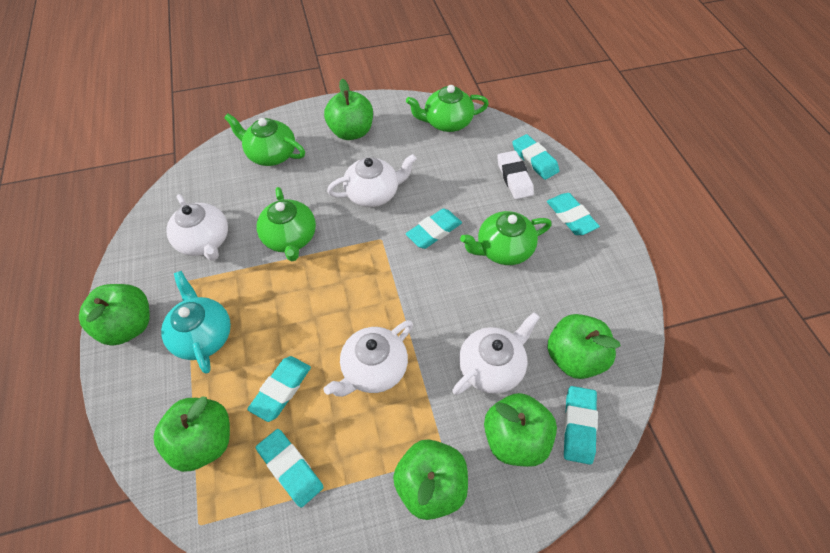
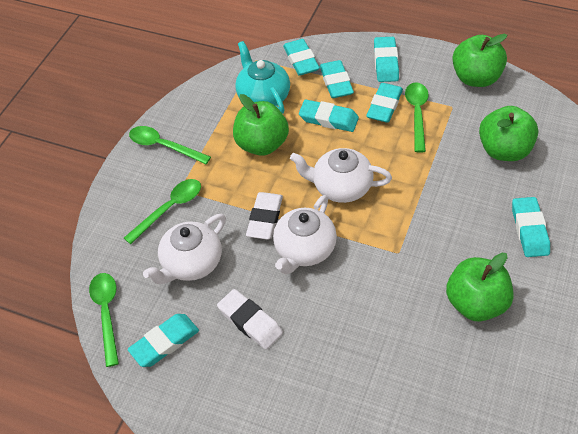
green apple: [79,284,150,346] [154,397,230,472] [324,79,373,140] [393,439,468,520] [484,393,557,467] [547,314,621,379] = 6 -> [233,94,289,156] [446,253,514,321] [452,34,507,87] [479,106,538,161] = 4
green spoon: none = 0 -> [89,273,119,367] [124,179,201,244] [129,126,211,164] [405,82,429,153] = 4
green teapot: [224,114,305,166] [257,187,316,261] [406,85,489,132] [460,211,552,265] = 4 -> none = 0
turquoise eraser: [247,356,311,422] [256,429,324,507] [406,208,462,249] [512,134,559,180] [547,193,600,235] [563,386,598,465] = 6 -> [128,314,199,367] [283,39,320,76] [299,100,359,132] [320,60,354,98] [366,83,403,123] [374,37,399,82] [512,197,550,257] = 7
white eraser: [497,151,534,199] = 1 -> [217,289,283,350] [246,192,283,240] = 2
white teapot: [167,194,228,261] [324,320,413,397] [327,154,417,207] [452,312,540,395] = 4 -> [143,214,226,284] [273,195,337,274] [290,148,392,203] = 3

